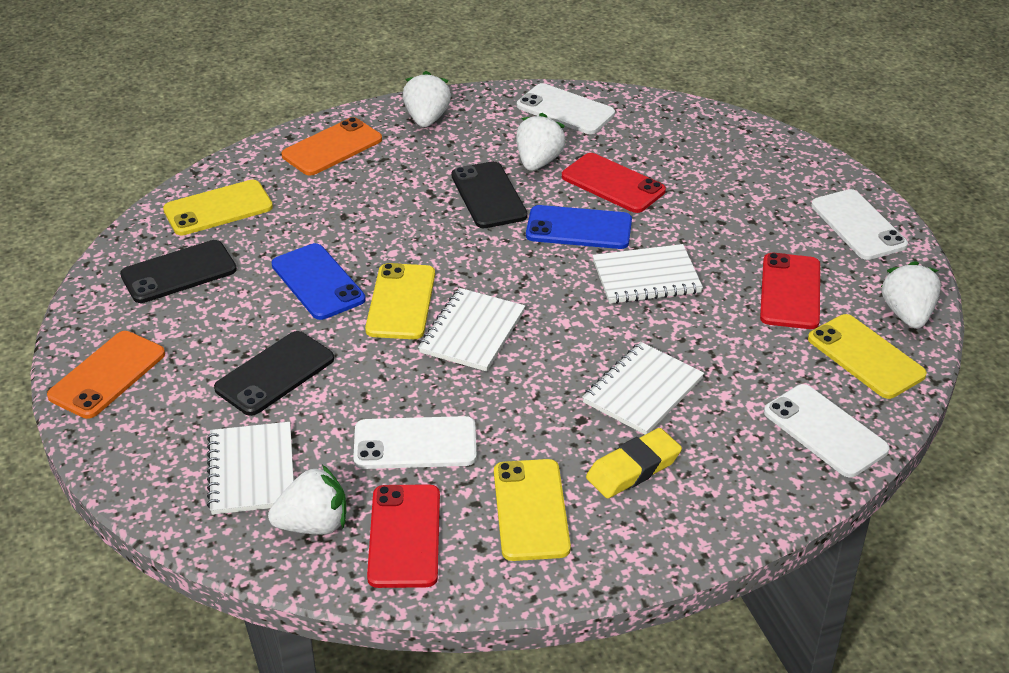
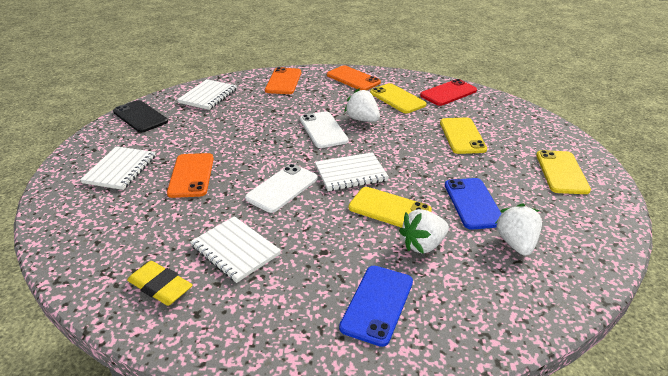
black phone: [120,240,237,303] [214,331,334,416] [451,161,528,228] = 3 -> [113,100,168,133] = 1
orange phone: [47,331,165,419] [281,117,382,176] = 2 -> [167,153,214,198] [265,67,301,94] [327,65,381,90] = 3
red phone: [367,484,440,588] [562,153,666,213] [760,253,820,329] = 3 -> [420,79,477,106] = 1
white phone: [353,416,477,469] [517,83,615,134] [764,384,890,477] [811,189,908,260] = 4 -> [245,164,318,213] [300,111,348,148] = 2
white strawberry: [268,465,346,535] [403,71,451,127] [516,113,566,171] [881,261,941,329] = 4 -> [344,89,380,122] [399,209,449,254] [496,204,542,256] = 3

